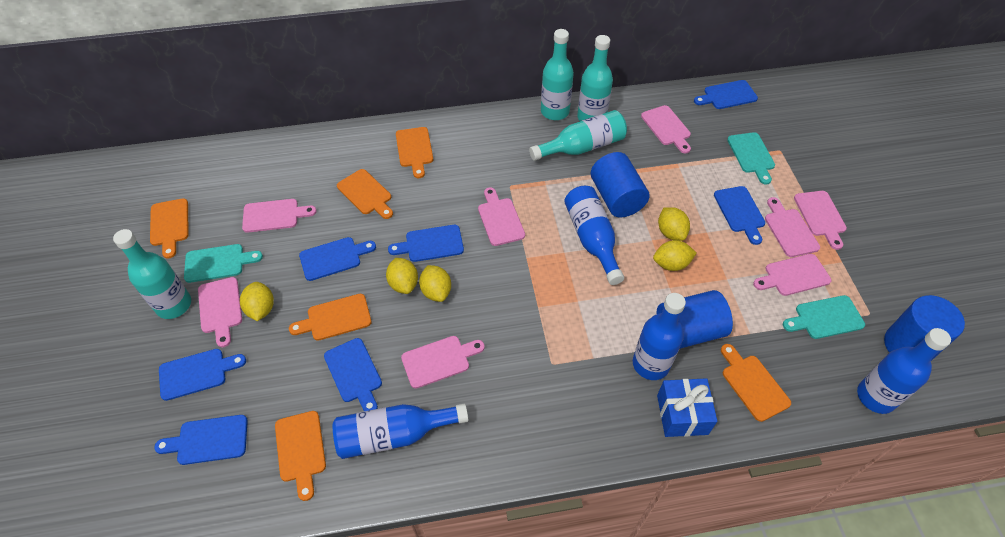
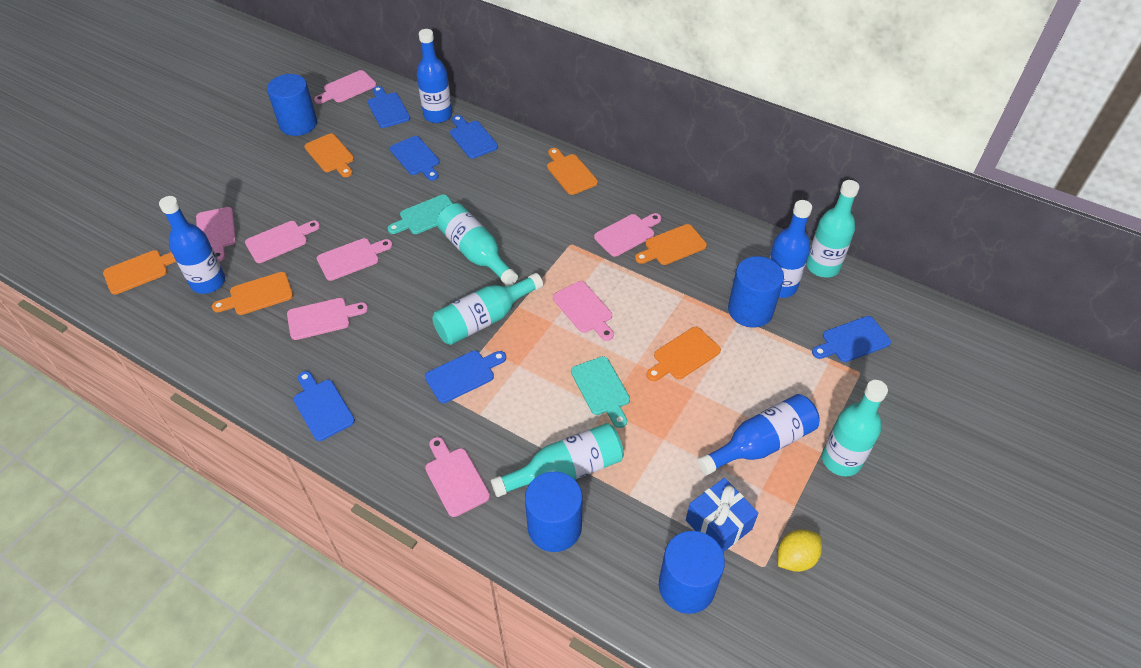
blue cutting board: [154,415,248,465] [159,349,246,401] [299,237,376,281] [324,338,382,411] [388,225,464,262] [694,80,758,109] [714,186,765,245] = 7 -> [293,371,355,441] [368,86,410,128] [390,136,440,181] [425,351,506,403] [450,115,498,159] [812,316,891,362] = 6
blue cylinder: [591,152,650,217] [656,290,733,349] [884,295,965,361] = 3 -> [267,74,317,136] [525,472,582,552] [659,531,725,614] [728,256,784,328] = 4
turquoise bottle: [113,229,191,319] [529,110,627,161] [541,29,574,120] [577,35,613,121] = 4 -> [432,273,543,345] [437,203,518,286] [491,423,624,497] [806,180,859,277] [822,380,888,476] = 5
turquoise cutting board: [184,244,263,283] [727,132,775,184] [783,295,865,339] = 3 -> [388,194,453,234] [571,356,630,428] = 2
yellow lemon: [240,282,274,321] [386,258,418,294] [419,265,451,302] [653,240,696,271] [658,207,690,241] = 5 -> [778,529,822,572] = 1

